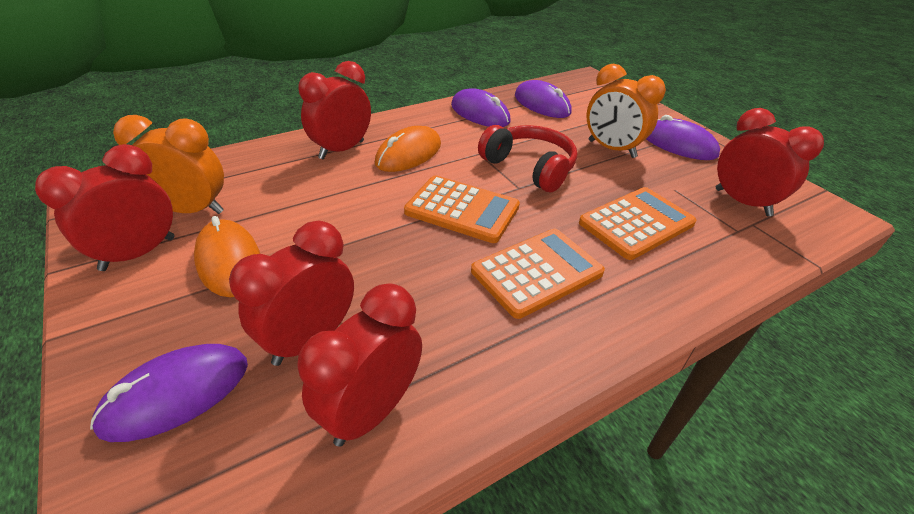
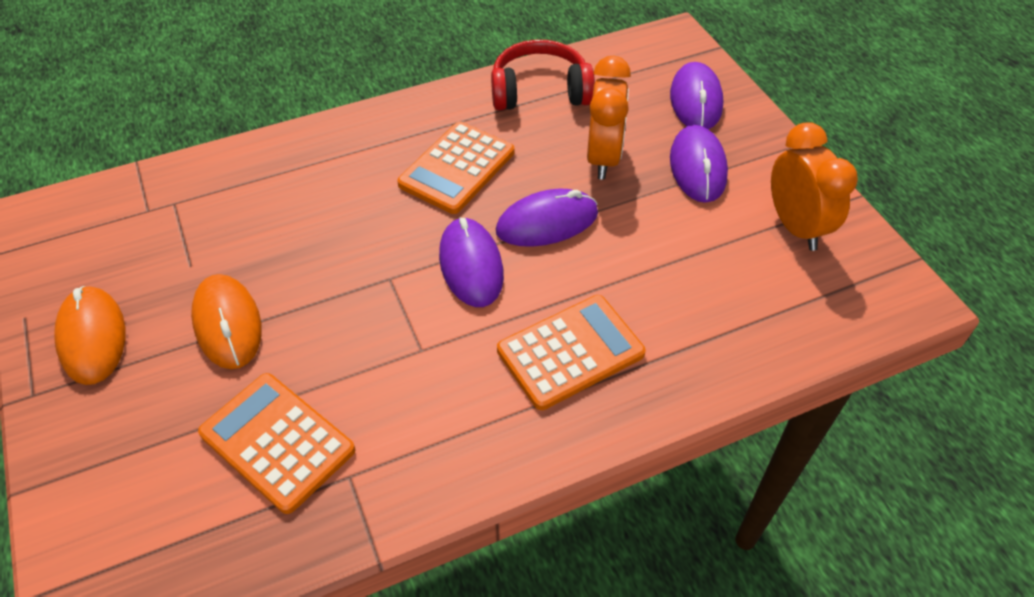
red clock: [35,144,174,271] [229,221,354,366] [297,283,422,447] [298,61,371,160] [716,108,824,216] = 5 -> none = 0

